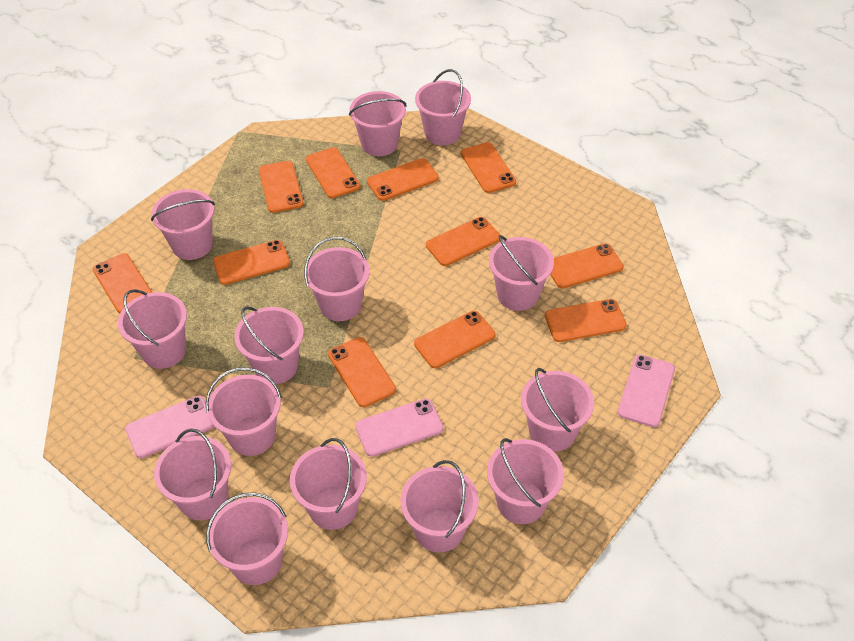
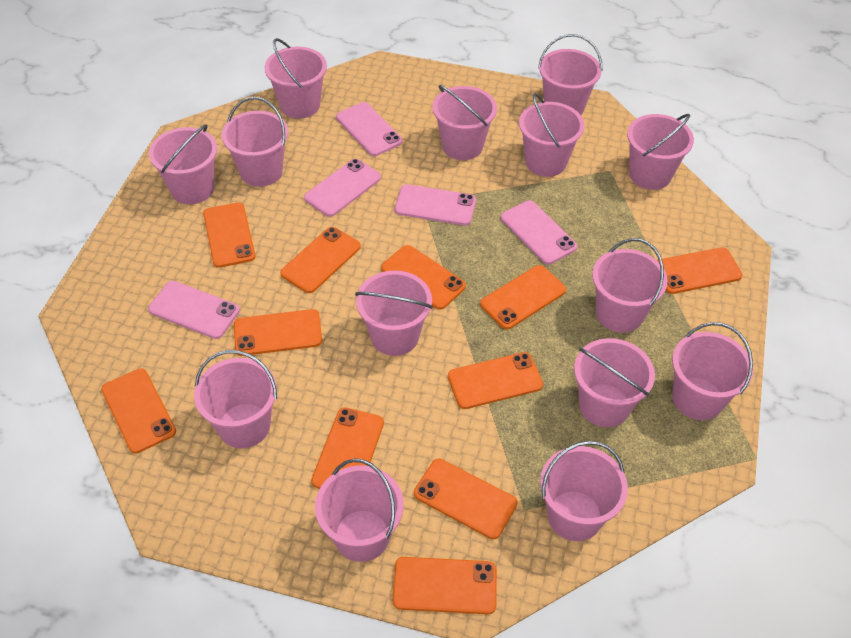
pink phone: [125,396,214,458] [355,398,444,457] [618,354,675,427] = 3 -> [148,281,240,339] [304,159,381,217] [336,102,403,156] [395,184,476,226] [501,200,577,265] = 5

